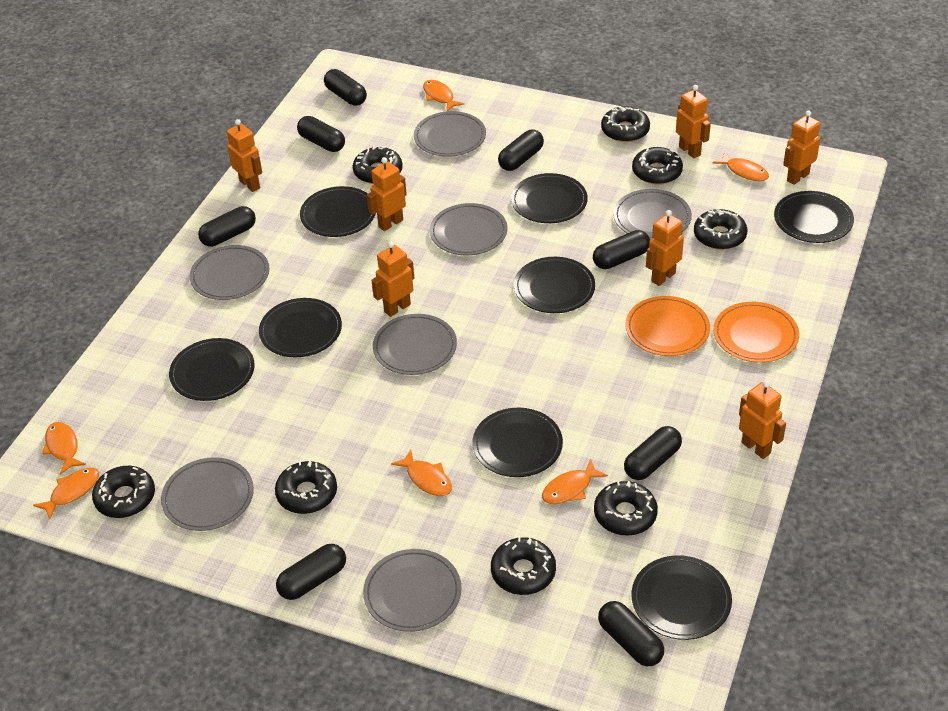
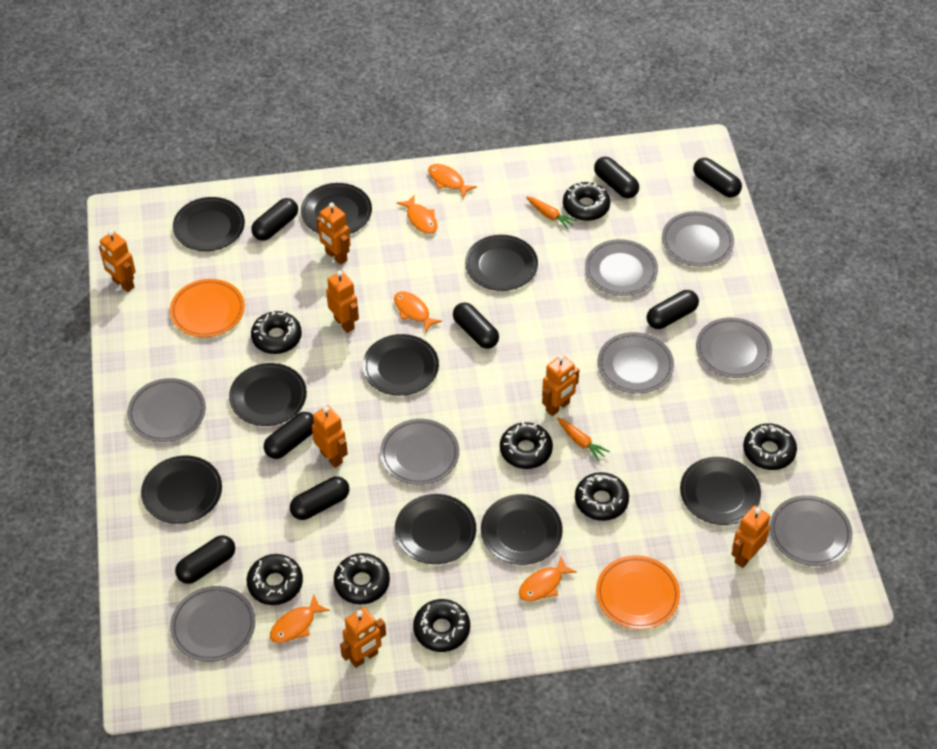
black plate: [169,338,255,401] [259,298,342,357] [300,186,376,237] [472,408,563,477] [511,173,588,223] [514,257,595,313] [632,555,732,640] [774,191,854,243] = 8 -> [141,456,222,524] [173,197,245,251] [229,363,307,426] [301,183,372,234] [363,334,439,396] [395,494,476,564] [465,235,538,291] [481,494,563,565] [680,457,761,525] = 9
grey plate: [161,457,254,531] [190,245,269,300] [363,549,462,632] [373,314,457,375] [414,111,486,157] [430,203,507,255] [613,189,692,240] = 7 -> [127,378,206,442] [170,586,256,662] [380,419,459,485] [585,239,658,296] [598,332,674,394] [662,211,734,266] [696,317,772,378] [770,495,852,566] = 8
orange carrot: none = 0 -> [526,196,577,229] [557,418,610,462] = 2
orange fish: [33,468,99,519] [42,422,86,475] [391,449,452,496] [423,80,464,111] [542,459,608,504] [713,152,769,181] = 6 -> [270,595,330,643] [394,291,442,333] [397,194,437,234] [428,164,477,198] [519,556,577,602] = 5

